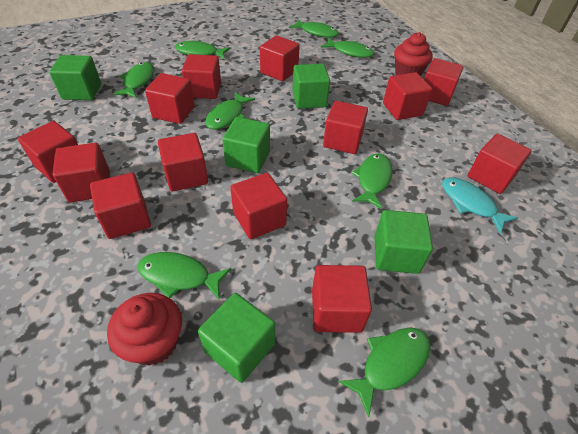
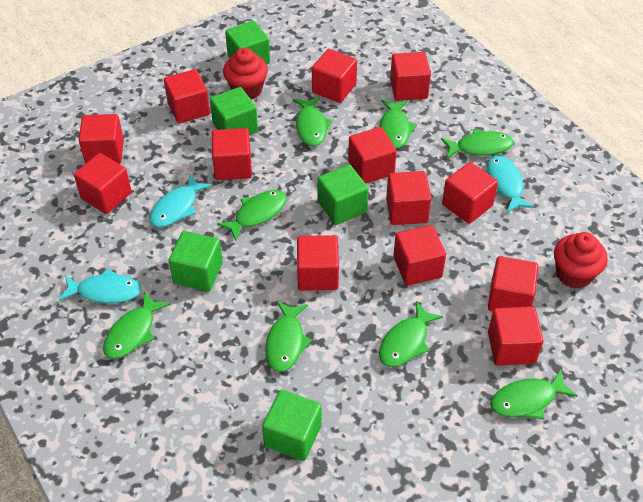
turquoise fish: [442,177,518,234] = 1 -> [59,268,142,304] [149,174,212,227] [487,156,534,213] = 3

